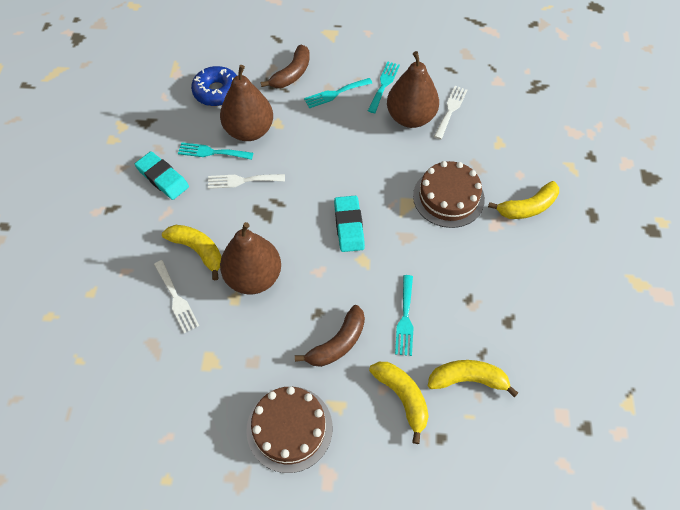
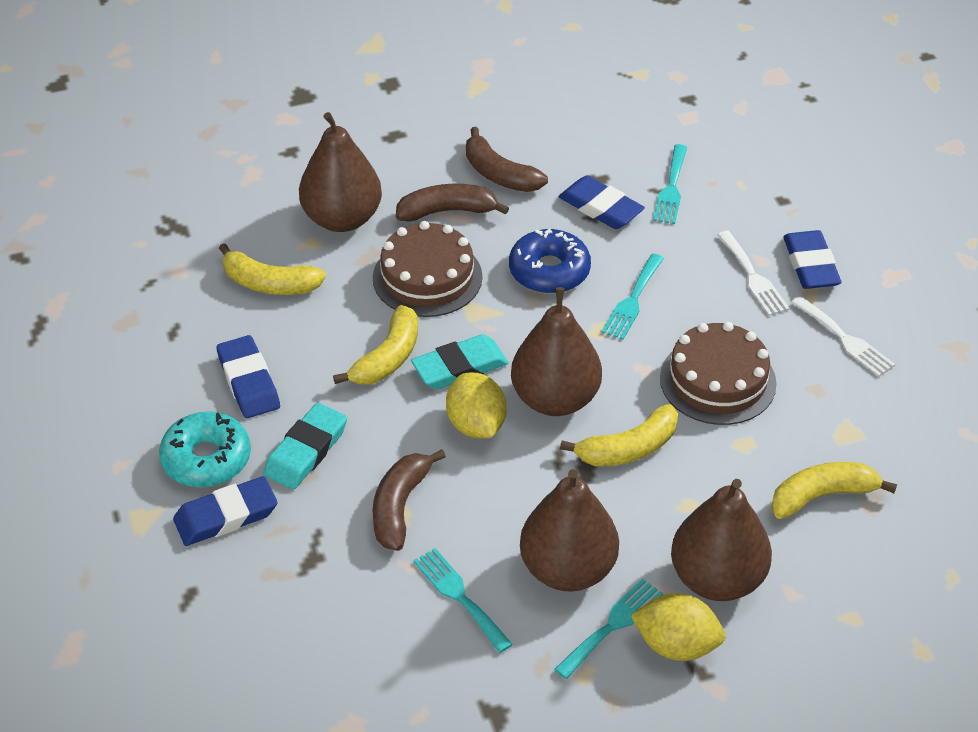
blue eraser: none = 0 -> [173,476,277,546] [216,335,280,418] [559,175,645,229] [783,230,842,289] = 4
brown banana: [261,45,310,88] [295,305,365,367] = 2 -> [373,449,446,551] [396,184,509,222] [466,127,548,192] = 3
brown pear: [220,65,273,141] [220,222,281,294] [387,51,439,128] = 3 -> [299,112,382,232] [511,287,602,416] [520,469,619,591] [671,479,772,601] = 4
turquoise donut: none = 0 -> [159,411,251,487] = 1
white fork: [154,260,199,333] [208,174,285,189] [434,86,467,139] = 3 -> [717,231,790,316] [791,296,895,377] = 2
yellow lemon: none = 0 -> [446,372,506,438] [631,593,725,661] = 2

